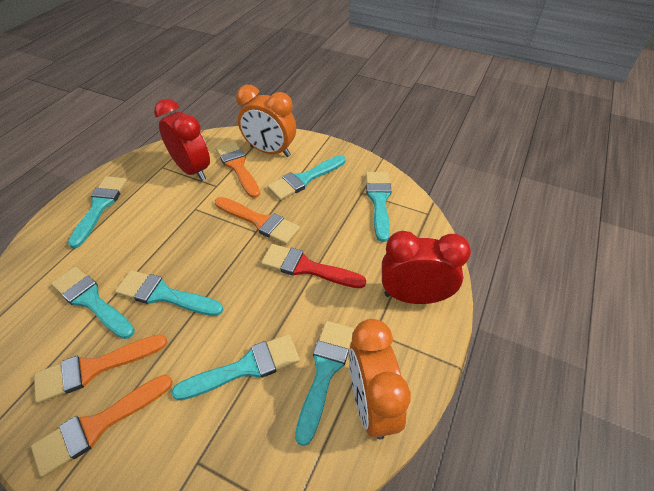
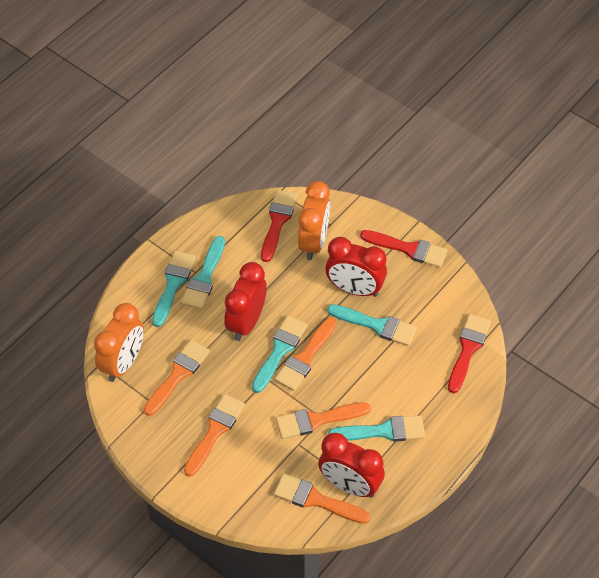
orange brush: [31,374,173,477] [34,334,167,403] [215,141,260,198] [215,197,300,245] = 4 -> [144,340,210,416] [184,394,245,477] [274,474,370,524] [275,317,336,391] [276,402,371,439] = 5
red brush: [261,244,366,288] = 1 -> [261,190,298,262] [360,230,447,268] [448,314,491,393] = 3
red clock: [154,99,210,181] [382,231,471,304] = 2 -> [224,262,267,341] [318,433,385,497] [325,237,387,297] = 3
turquoise brush: [51,266,135,339] [68,176,127,248] [115,270,223,316] [171,334,300,401] [267,155,346,200] [295,321,354,446] [366,172,392,242] = 7 -> [152,251,196,327] [181,236,225,310] [252,315,308,393] [327,304,417,346] [328,415,425,442] = 5

